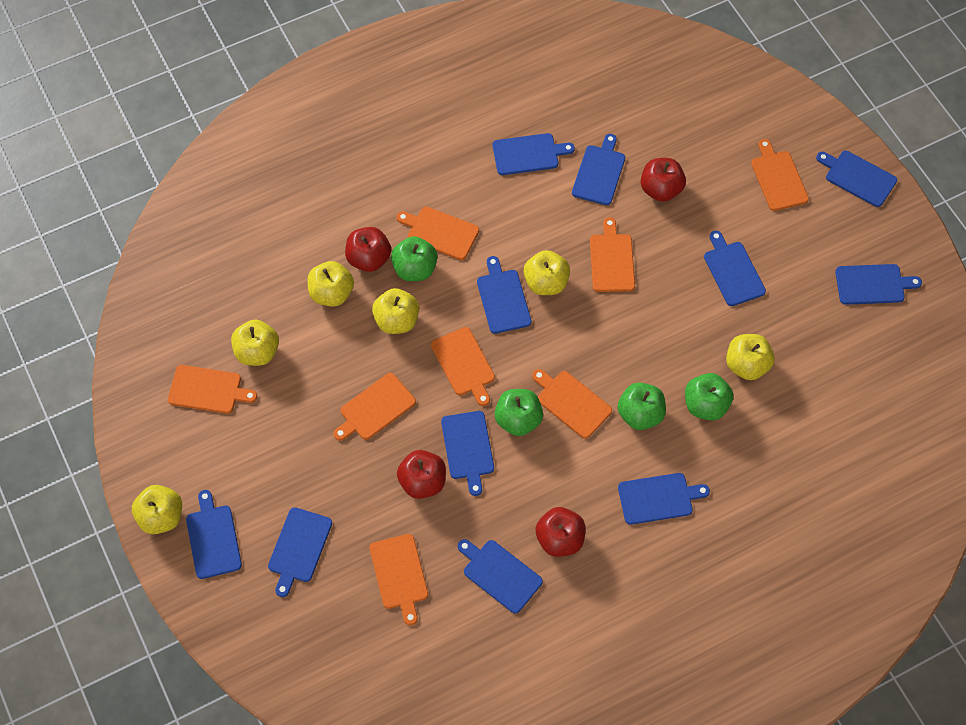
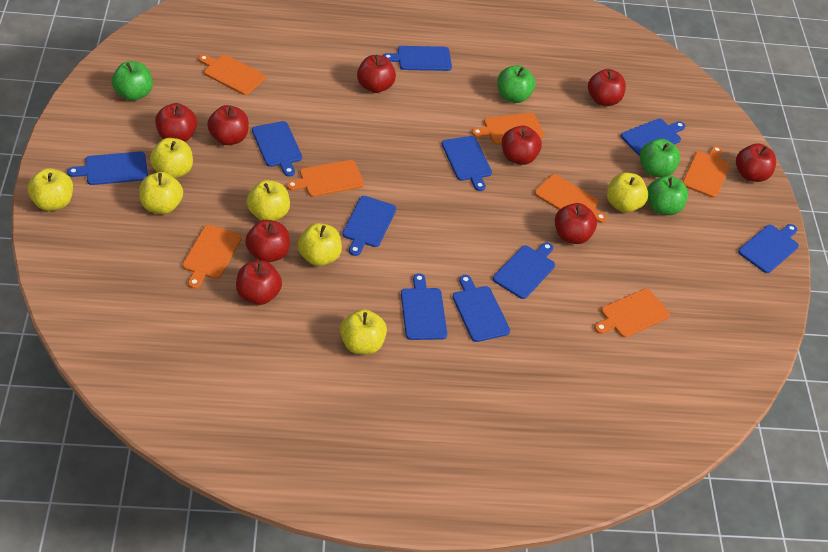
blue cutting board: [186,490,242,579] [268,507,332,597] [441,411,494,496] [458,539,543,614] [477,256,531,334] [493,133,575,175] [572,134,625,205] [618,473,710,525] [704,231,766,306] [816,151,897,207] [835,264,922,305] = 11 -> [67,152,148,185] [252,121,302,177] [342,196,396,256] [383,46,452,71] [401,273,447,340] [442,136,492,191] [453,275,510,342] [493,242,555,299] [621,119,685,156] [738,224,799,273] = 10
orange cutting board: [168,365,257,414] [334,373,416,441] [370,534,428,625] [397,207,479,260] [431,327,495,406] [532,369,612,439] [590,217,635,292] [751,139,809,211] = 8 -> [182,225,242,289] [198,54,265,95] [286,160,364,197] [472,113,544,144] [535,174,607,223] [594,289,670,337] [683,146,730,198] = 7
red apple: [345,227,391,272] [397,450,446,499] [536,507,586,557] [641,158,686,202] = 4 -> [155,103,197,142] [207,105,249,145] [236,260,282,305] [245,220,290,263] [357,55,396,93] [502,126,542,165] [555,203,597,244] [588,69,626,106] [736,143,776,182] = 9
yellow apple: [132,485,182,534] [231,320,279,366] [307,261,354,306] [372,288,419,334] [524,250,570,295] [726,334,775,380] = 6 -> [28,168,73,211] [139,172,183,214] [150,138,193,178] [247,180,290,221] [297,223,342,266] [340,309,387,354] [607,173,648,213] = 7

